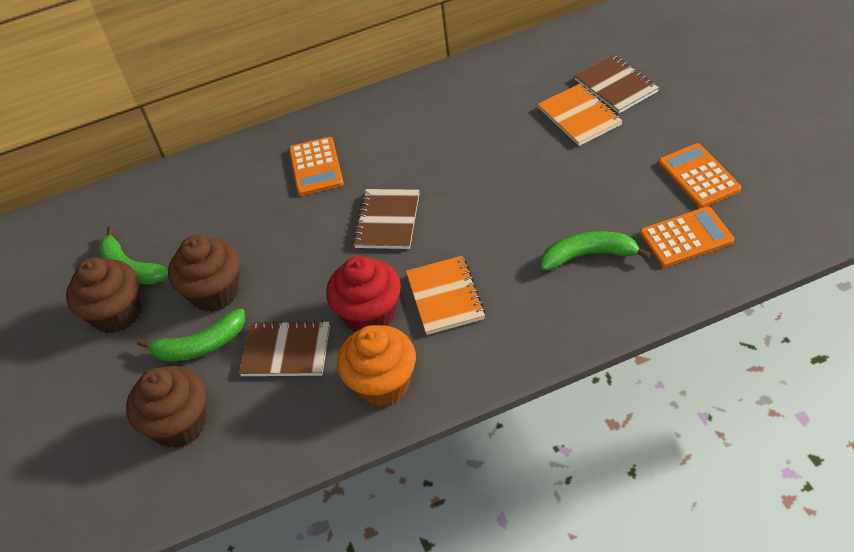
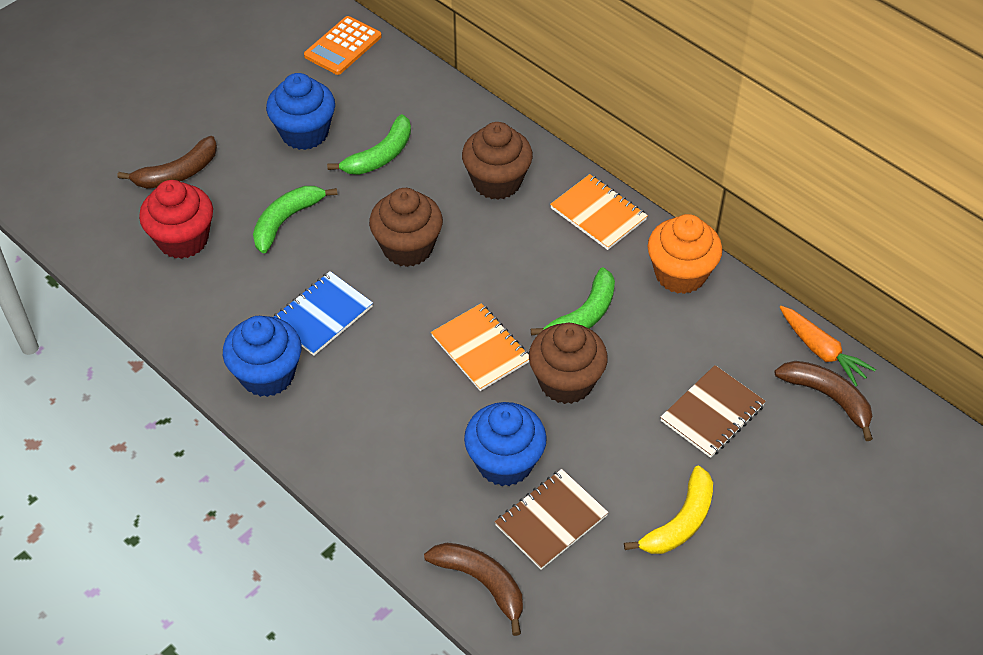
blue cupcake: none = 0 -> [223,316,301,397] [266,73,335,150] [464,402,547,486] = 3
blue notebook: none = 0 -> [274,271,373,356] = 1
brown banana: none = 0 -> [117,136,217,188] [424,543,523,636] [775,361,873,441] = 3
brown notebook: [239,320,330,376] [353,189,419,249] [574,54,659,113] = 3 -> [495,469,609,570] [660,365,766,458] = 2
orange calculator: [289,137,344,196] [640,206,734,268] [659,143,741,208] = 3 -> [304,16,382,75] = 1
orange carrot: none = 0 -> [779,306,876,387] = 1
yellow banana: none = 0 -> [624,466,713,554] = 1

